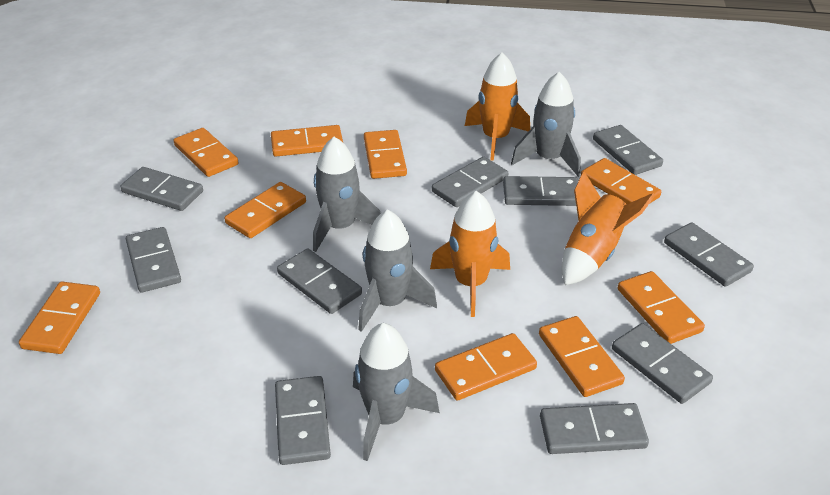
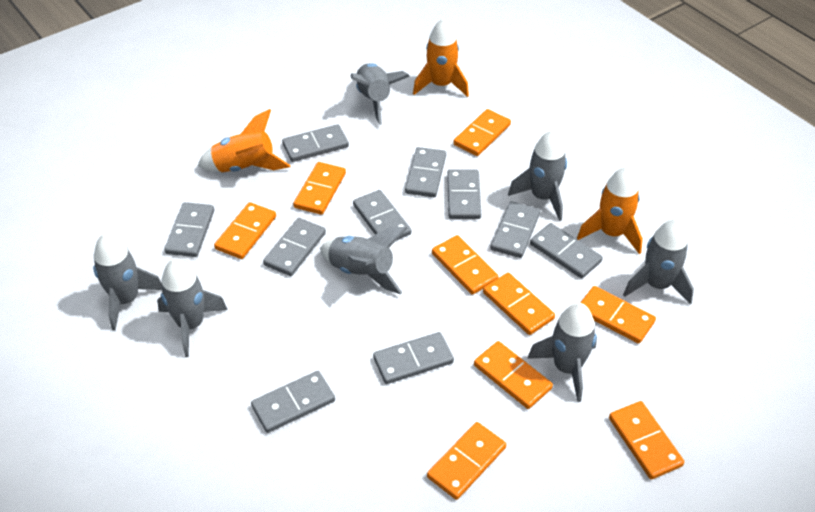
grey rocket: [313,137,381,252] [353,323,440,461] [358,209,437,332] [511,72,581,177] = 4 -> [93,234,162,331] [157,259,228,357] [320,227,408,295] [350,63,410,125] [508,130,567,221] [527,303,597,402] [623,219,694,305] = 7

